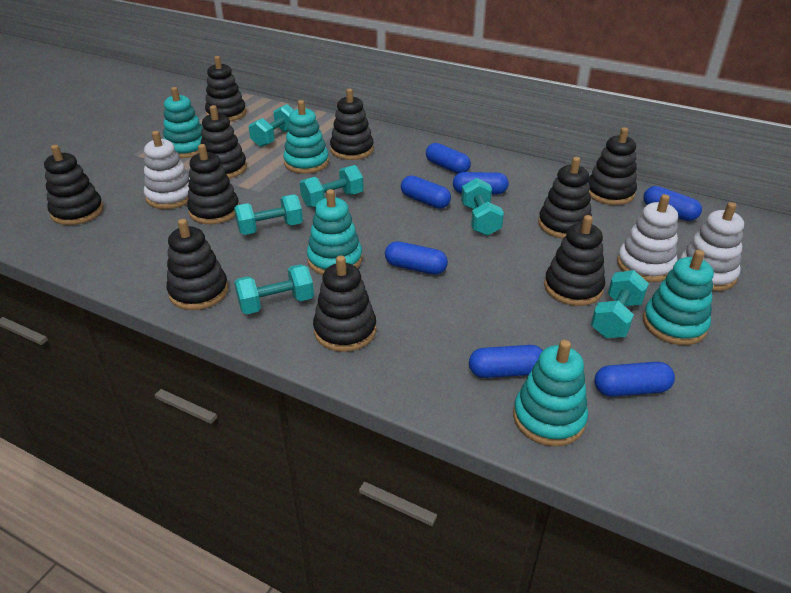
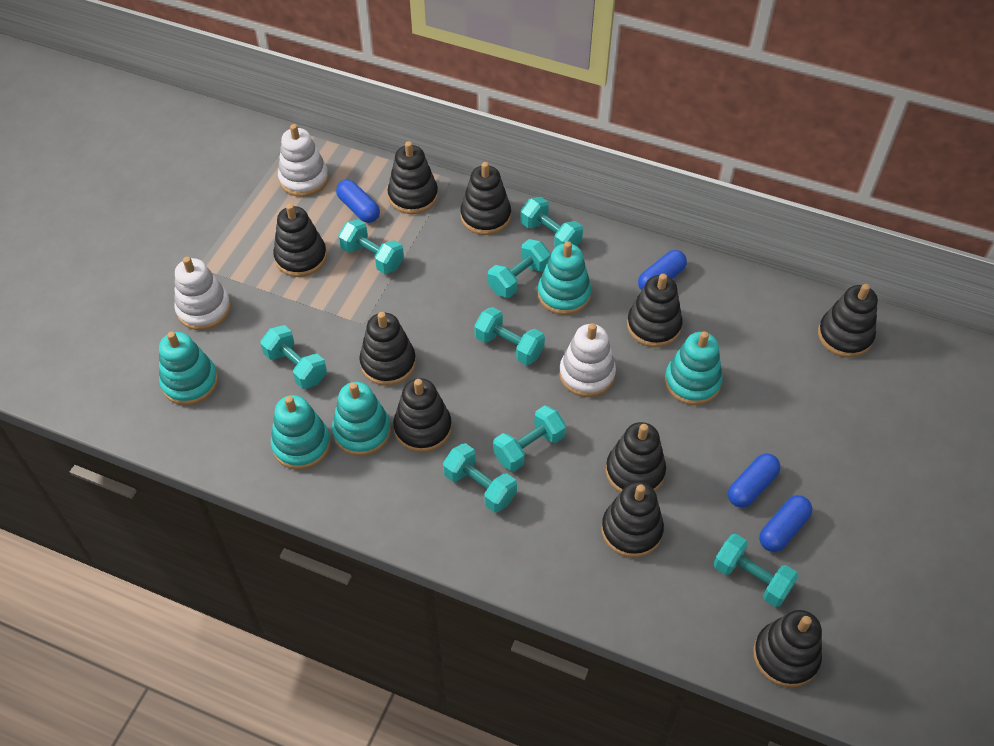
blue capsule: [385,241,448,275] [401,176,451,209] [426,143,471,174] [453,172,509,194] [469,345,543,378] [594,362,675,397] [643,186,702,221] = 7 -> [336,180,380,223] [638,250,687,290] [728,453,781,508] [759,495,812,552] = 4
turquoise dumbbell: [234,194,303,235] [234,264,314,314] [249,104,293,147] [300,165,364,207] [461,178,504,236] [591,270,649,338] = 6 -> [260,325,327,389] [338,219,404,274] [443,443,517,512] [474,307,545,365] [488,239,551,298] [493,405,566,471] [520,197,583,247] [714,534,799,607] = 8

